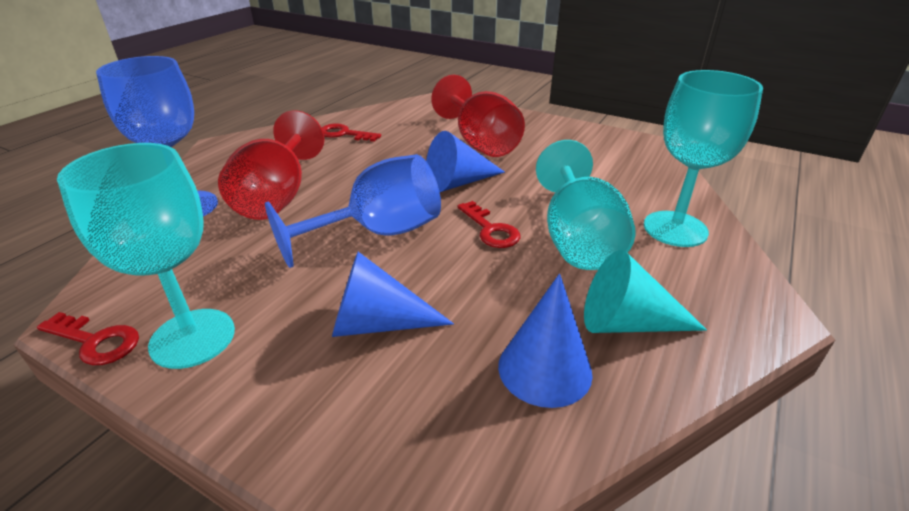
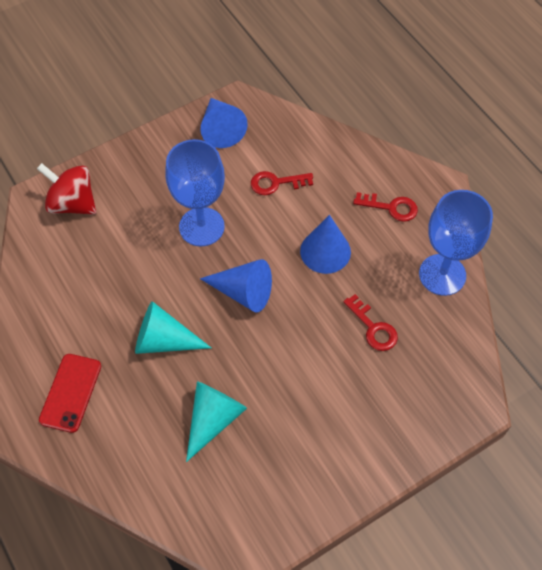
red goblet: [218,110,324,220] [431,75,525,157] = 2 -> none = 0
red phone: none = 0 -> [39,354,101,433] = 1
red spinning top: none = 0 -> [37,163,97,215] = 1
turquoise cone: [584,250,707,333] = 1 -> [135,301,211,354] [186,381,247,462] = 2
turquoise goblet: [57,143,235,369] [536,140,636,270] [644,70,763,247] = 3 -> none = 0

